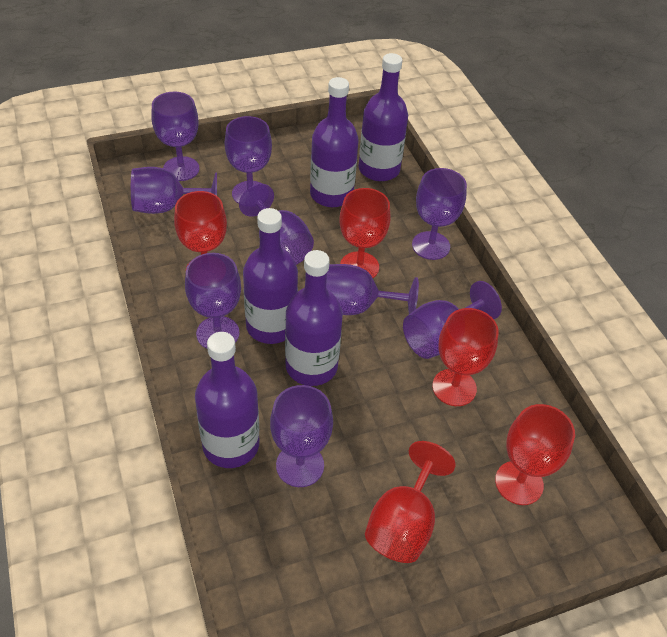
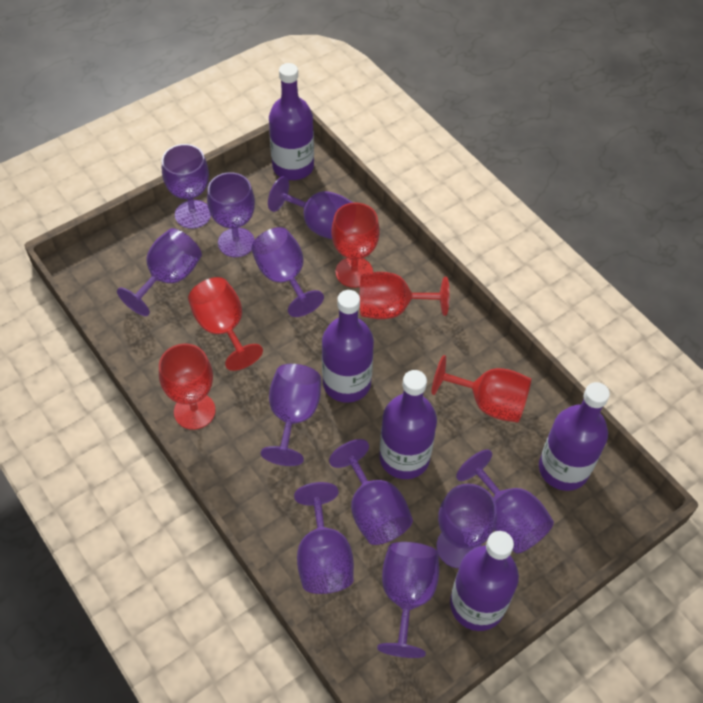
purple goblet: [131,167,217,214] [151,92,199,181] [185,253,241,349] [225,116,272,204] [239,184,314,265] [270,385,333,487] [326,264,419,315] [403,281,502,359] [412,168,467,260] = 9 -> [117,228,202,316] [162,144,211,229] [207,172,255,257] [251,227,324,317] [261,364,321,466] [268,176,353,239] [294,482,354,594] [329,439,413,545] [377,542,439,658] [436,483,497,568] [456,449,554,553] = 11

